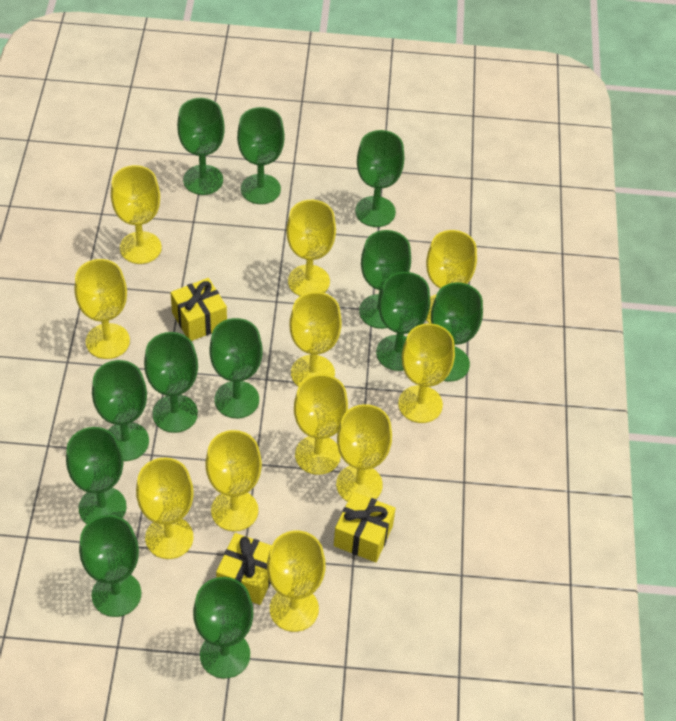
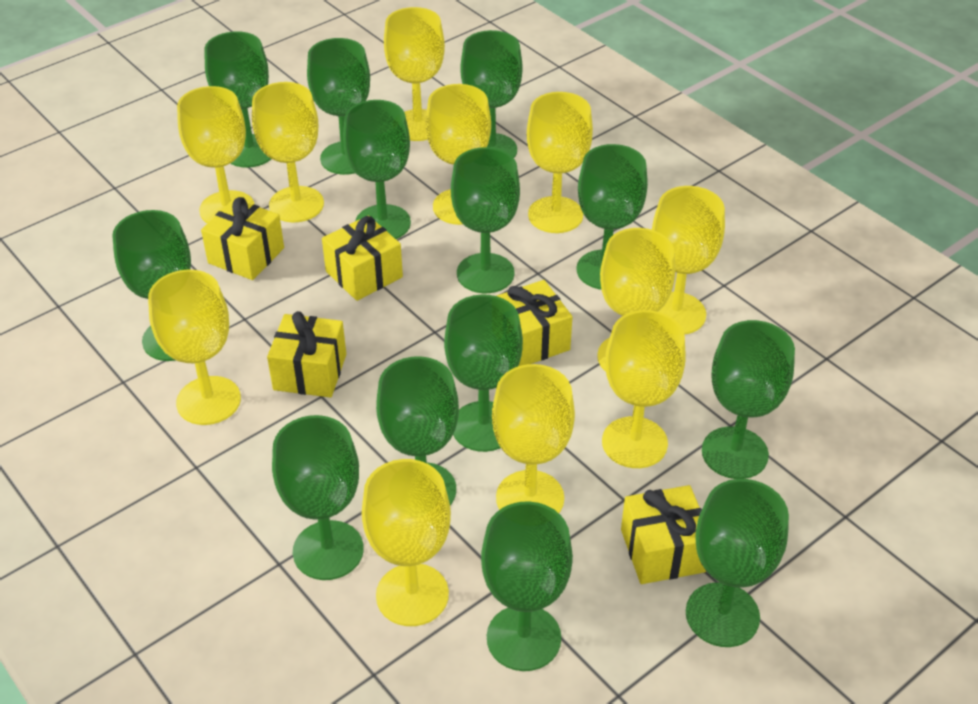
green goblet: [66,427,127,524] [79,515,141,617] [92,360,149,461] [144,332,198,433] [177,98,225,195] [193,577,254,678] [209,318,263,418] [237,107,284,204] [355,130,404,227] [359,230,411,329] [376,272,430,371] [431,282,483,382] = 12 -> [112,210,191,361] [204,31,271,168] [272,415,364,580] [307,38,370,175] [343,100,411,239] [376,356,459,505] [444,294,523,452] [451,147,520,293] [460,30,522,158] [481,501,573,671] [577,144,648,289] [686,479,789,647] [702,320,795,479] = 13
yellow gift: [171,278,227,341] [216,533,272,605] [334,492,396,562] = 3 -> [201,197,284,280] [267,311,346,398] [322,215,403,301] [497,280,572,366] [621,485,706,584] = 5

